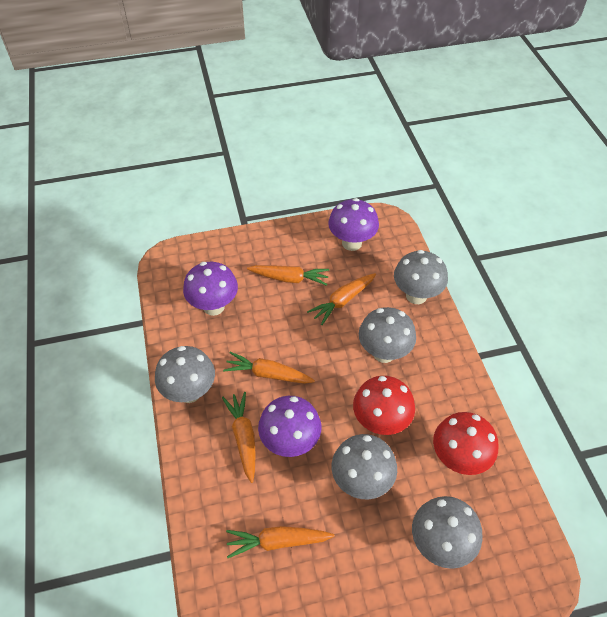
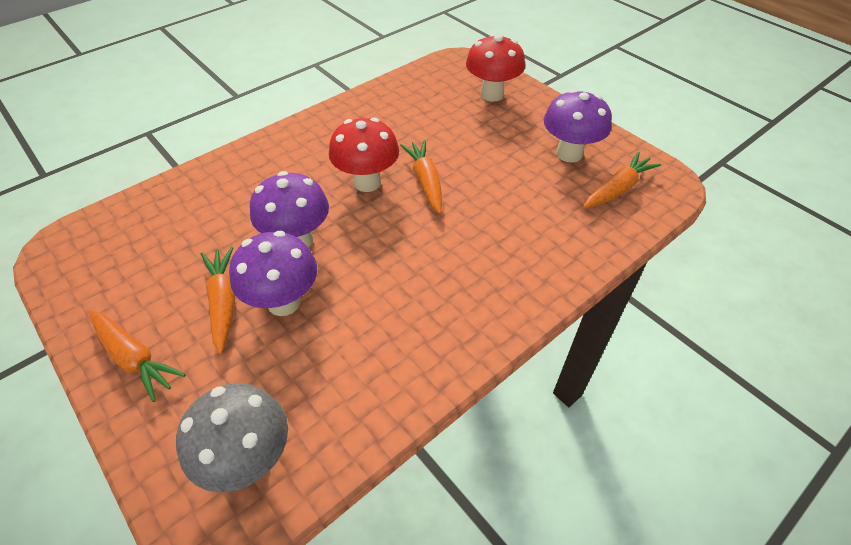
grey mushroom: [155,346,215,403] [332,434,397,500] [359,307,416,363] [394,250,448,304] [412,496,482,569] = 5 -> [176,383,288,492] = 1
orange carrot: [222,392,256,483] [223,352,315,384] [226,526,335,558] [247,265,329,286] [307,273,376,325] = 5 -> [89,310,186,402] [201,246,235,354] [400,140,442,214] [583,152,661,208] = 4

